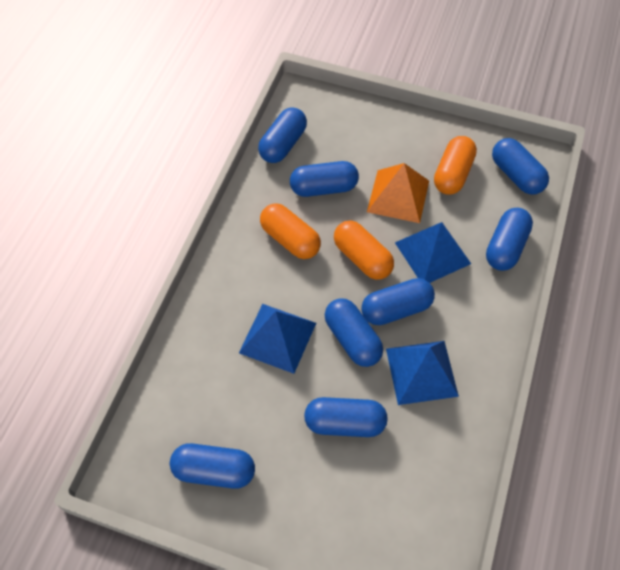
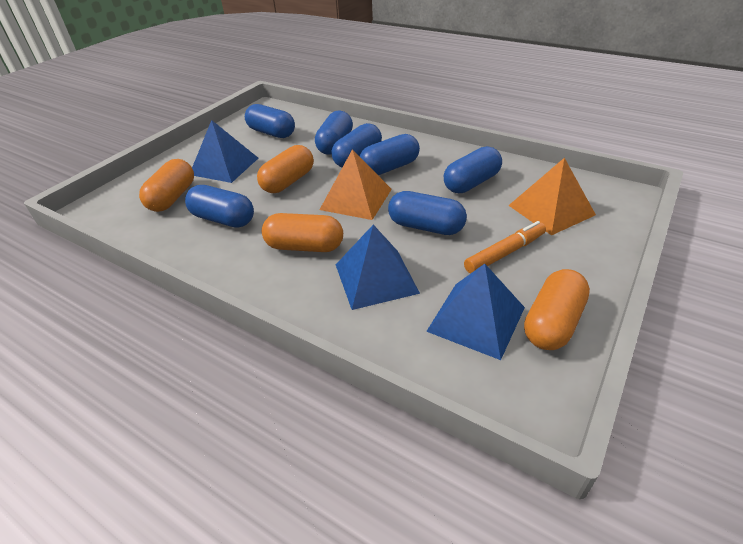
blue capsule: [170,443,255,489] [258,107,307,163] [290,161,359,197] [304,397,388,437] [325,298,383,367] [361,278,435,325] [486,208,533,271] [492,138,549,195] = 8 -> [185,185,254,228] [245,104,295,138] [315,110,353,155] [331,123,382,167] [360,134,420,175] [388,191,467,235] [444,146,502,193] = 7
orange capsule: [260,203,321,259] [334,221,394,280] [434,136,477,195] = 3 -> [139,159,194,212] [257,145,314,193] [262,213,343,252] [524,269,590,350] = 4
orange marker: none = 0 -> [464,221,546,274] = 1
orange pyramid: [367,163,429,223] = 1 -> [319,149,392,220] [508,158,596,235] = 2

